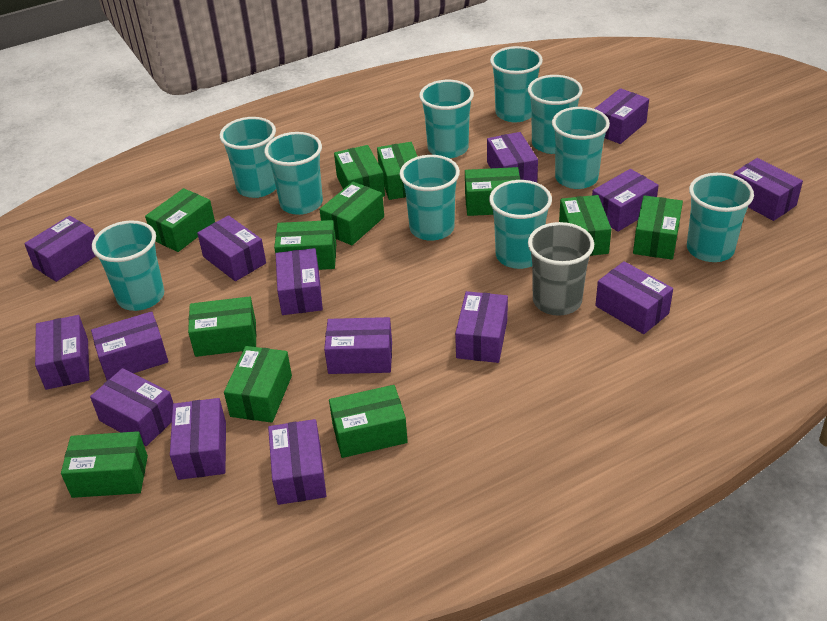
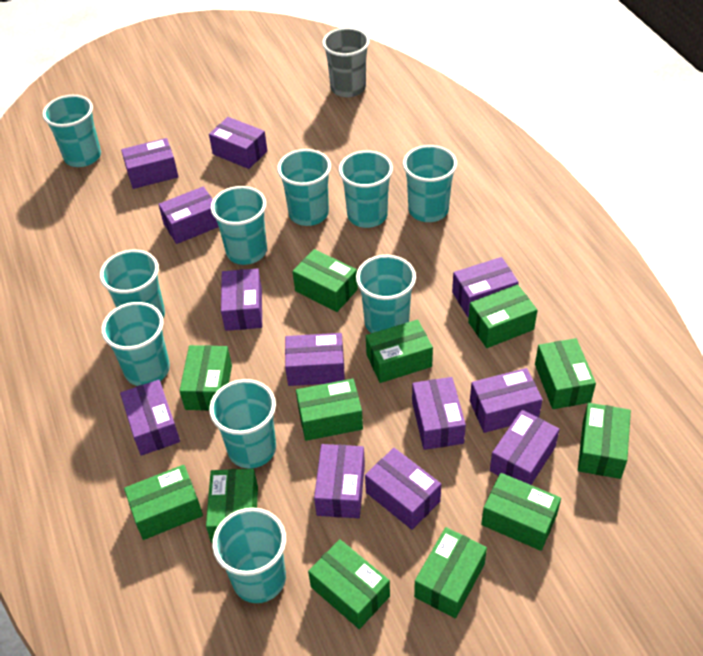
purple box: [24,216,96,282] [35,315,89,390] [90,368,174,446] [91,311,168,380] [170,398,226,480] [197,215,266,281] [268,419,326,505] [276,248,323,315] [324,317,392,374] [455,291,508,363] [487,132,538,182] [592,169,659,232] [594,88,649,144] [595,261,673,334] [733,158,803,221] = 15 -> [120,380,180,456] [121,138,178,189] [158,186,219,244] [209,117,267,169] [221,269,262,331] [285,333,345,386] [314,444,365,518] [365,448,441,530] [412,377,466,450] [452,257,519,317] [470,368,543,433] [490,410,560,485] = 12

